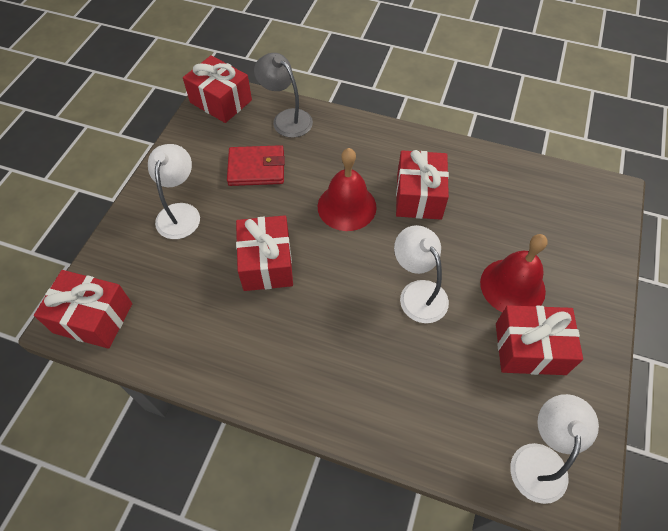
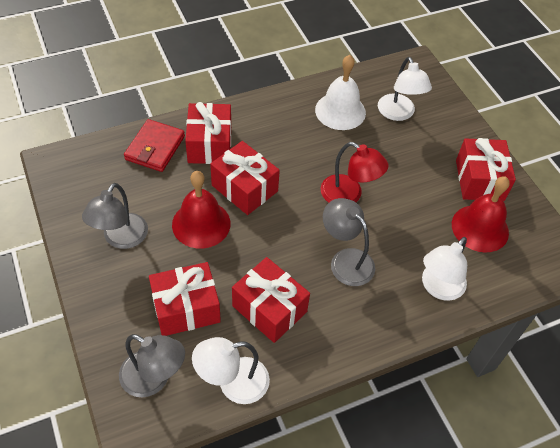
grey lamp: [254,53,313,138] = 1 -> [82,183,148,249] [119,334,185,397] [323,198,375,286] = 3
red lamp: none = 0 -> [321,142,388,203] = 1
white bell: none = 0 -> [315,55,366,130] = 1

